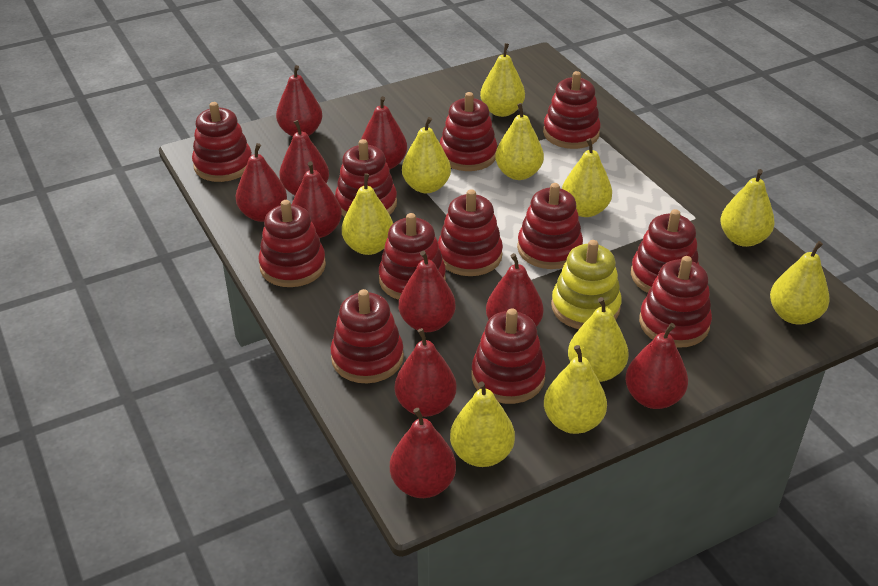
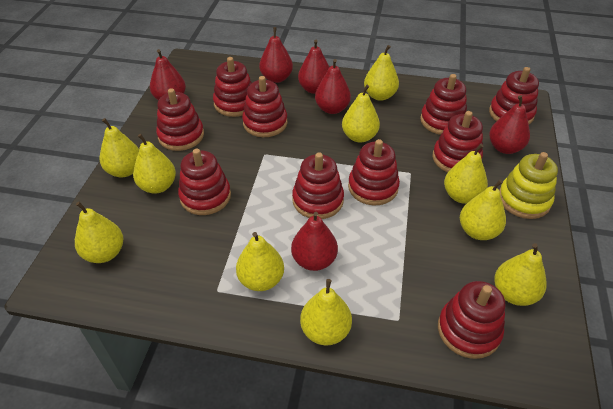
red pear: [236,143,287,222] [276,65,323,136] [279,120,329,195] [292,161,342,238] [361,96,407,170] [390,408,456,498] [395,328,457,417] [399,251,456,332] [486,253,543,327] [625,323,688,409] = 10 -> [150,49,186,100] [259,27,293,83] [291,212,338,271] [298,40,329,94] [315,59,351,114] [489,95,530,154] = 6
red stacking toy: [192,102,252,182] [258,200,326,287] [330,289,404,383] [335,139,397,217] [379,213,446,300] [438,189,503,276] [440,92,497,171] [472,308,546,404] [517,183,583,269] [543,71,601,149] [631,209,699,293] [639,256,712,348] = 12 -> [156,88,204,151] [178,149,231,215] [213,57,252,117] [242,76,288,137] [292,152,344,219] [348,139,400,205] [420,74,467,135] [433,111,483,172] [438,281,505,359] [489,67,539,124] = 10

